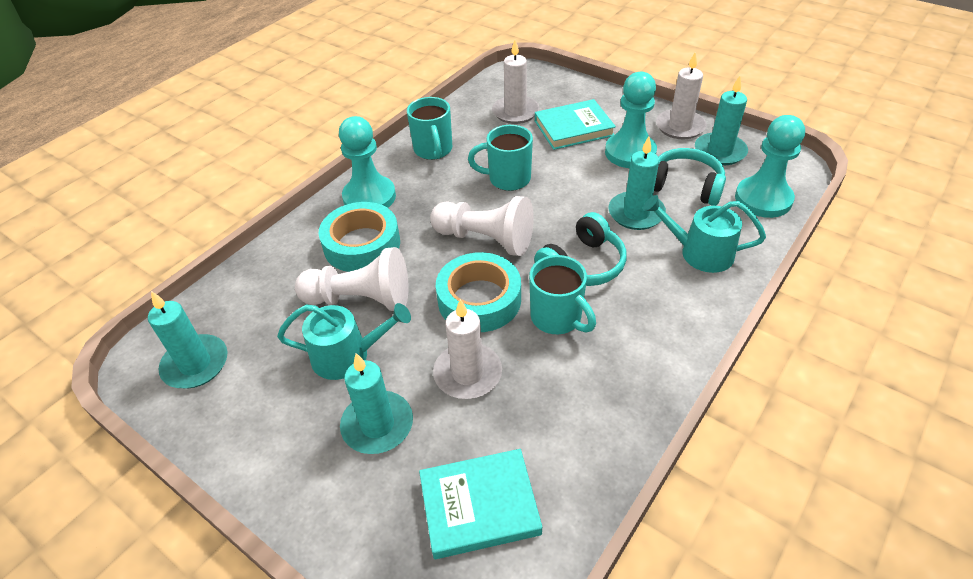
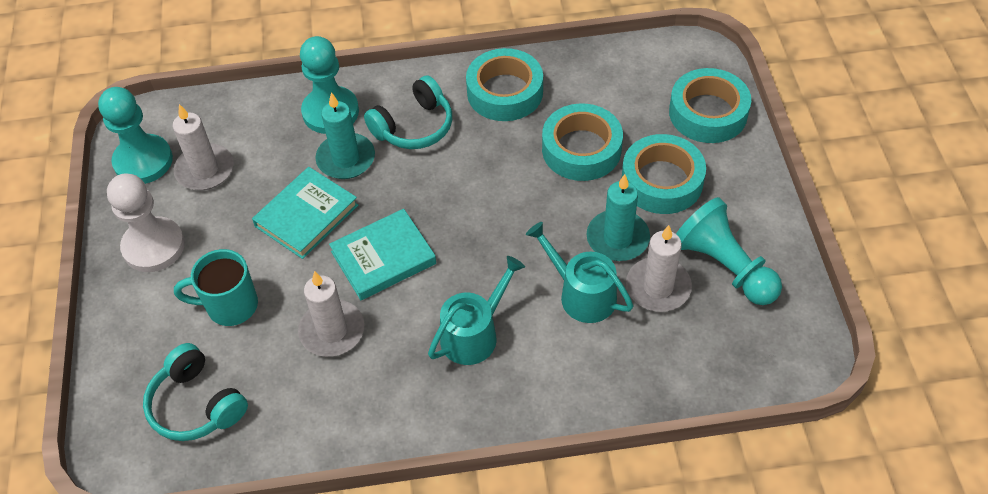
turquoise candle: [148,291,227,388] [340,353,413,454] [609,136,666,230] [695,76,748,165] = 4 -> [315,92,375,179] [586,174,650,261] = 2
turquoise mug: [407,97,452,160] [468,125,533,191] [529,255,596,334] = 3 -> [174,249,258,326] = 1
turquoise tape: [319,202,400,272] [436,252,521,332] = 2 -> [466,48,543,121] [542,104,623,181] [622,134,706,214] [669,68,751,143] = 4
white pawn: [295,247,408,311] [430,196,534,256] = 2 -> [107,174,185,272] = 1

